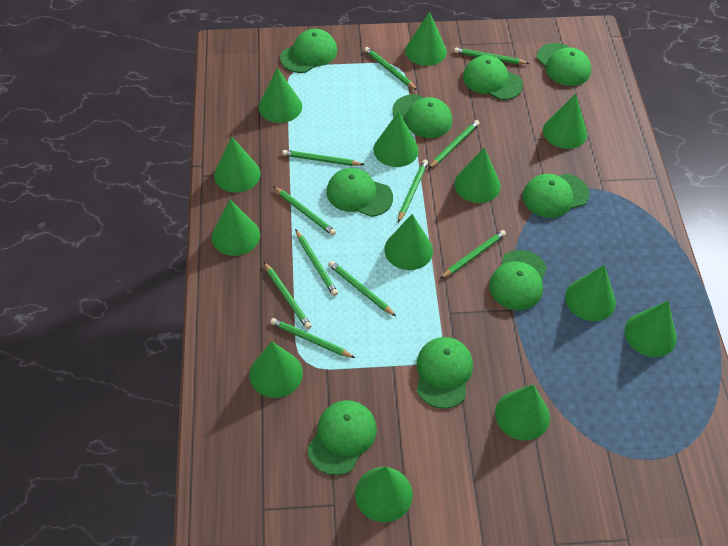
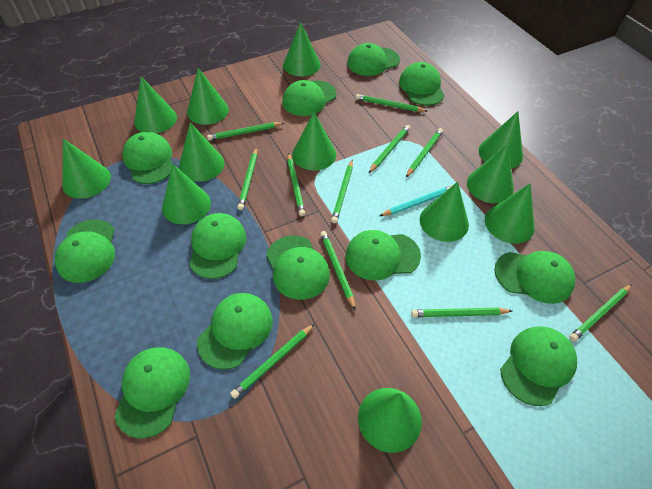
green cap: [280,29,337,73] [307,400,377,475] [327,168,393,217] [392,94,452,138] [417,337,473,409] [463,55,523,100] [489,250,547,310] [523,174,589,218] [537,43,591,86] = 9 -> [55,219,115,283] [114,347,190,438] [122,132,172,184] [189,213,246,279] [197,293,273,370] [266,235,330,300] [282,80,337,116] [346,230,421,280] [347,43,400,76] [399,62,445,106] [494,251,575,304] [500,326,577,406] = 12
green cone: [212,200,260,256] [214,136,260,193] [249,342,303,398] [259,68,302,123] [355,467,413,522] [374,111,419,167] [384,214,433,270] [405,12,447,66] [454,147,501,203] [495,384,550,441] [543,94,587,149] [565,265,616,321] [625,301,677,357] = 13 -> [62,138,111,199] [134,77,177,133] [162,164,211,224] [179,122,224,182] [187,68,229,125] [283,22,321,77] [292,112,336,170] [358,388,422,453] [420,181,469,242] [467,144,514,203] [479,111,523,169] [485,184,535,244] = 12
turquoise pencil: none = 0 -> [380,185,453,216] = 1

